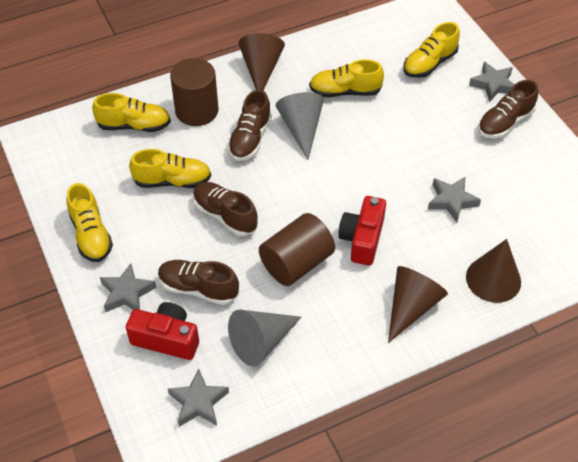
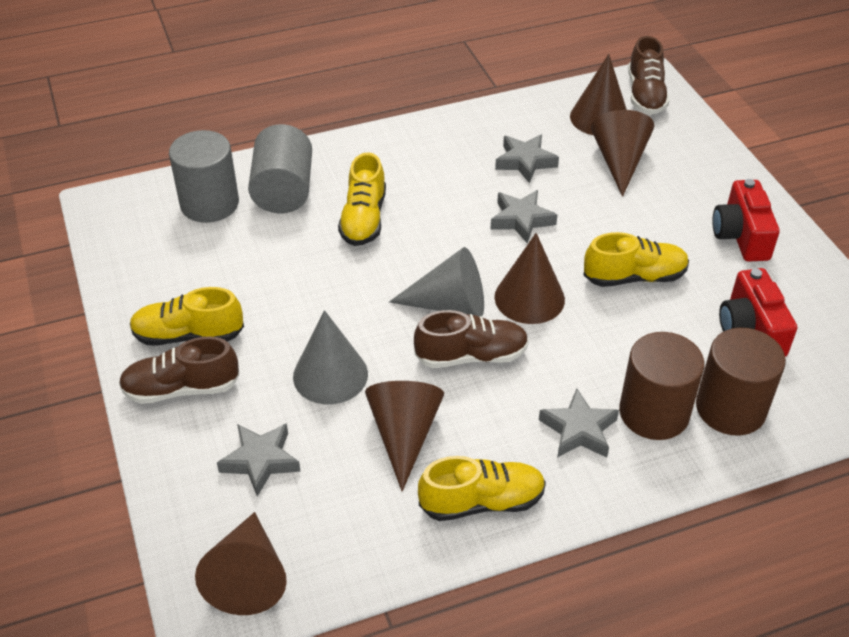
brown cone: [238,33,285,90] [388,266,448,343] [466,239,521,303] = 3 -> [195,512,287,615] [365,381,444,492] [494,233,565,324] [570,54,627,135] [591,110,654,197] = 5
brown shoe: [158,260,239,305] [193,182,258,236] [228,90,272,161] [478,80,538,139] = 4 -> [119,336,240,404] [414,310,529,368] [628,36,669,115] = 3
grey cylinder: none = 0 -> [169,130,239,223] [248,124,312,213] = 2
yellow shoe: [66,183,113,262] [92,93,171,132] [129,149,211,188] [309,59,384,97] [403,22,460,78] = 5 -> [130,287,244,345] [338,152,386,246] [418,456,546,521] [583,232,689,287] = 4

